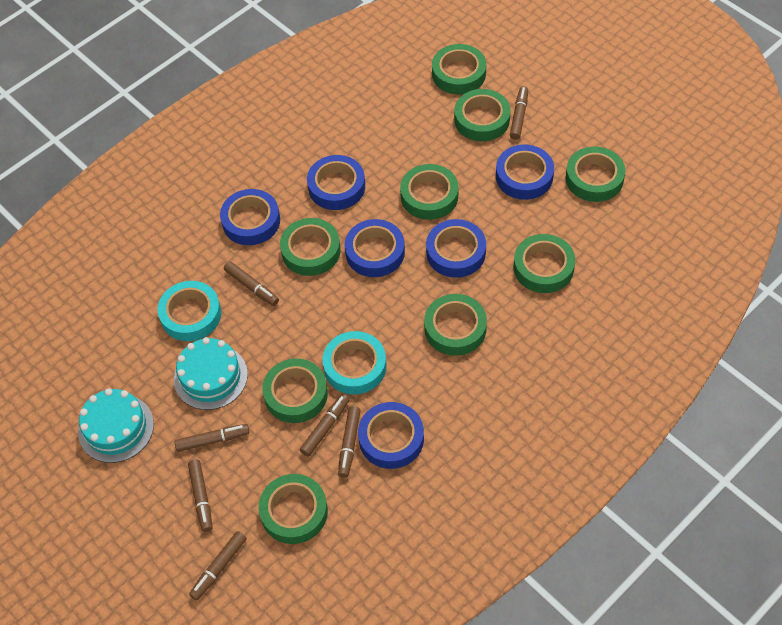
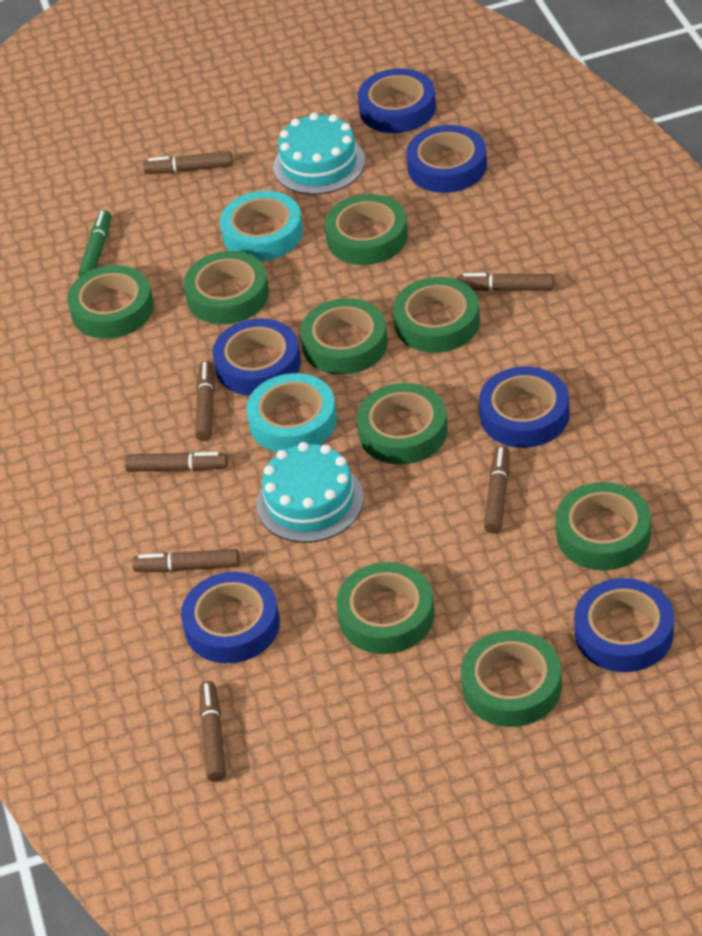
green marker: none = 0 -> [78,210,111,277] = 1

